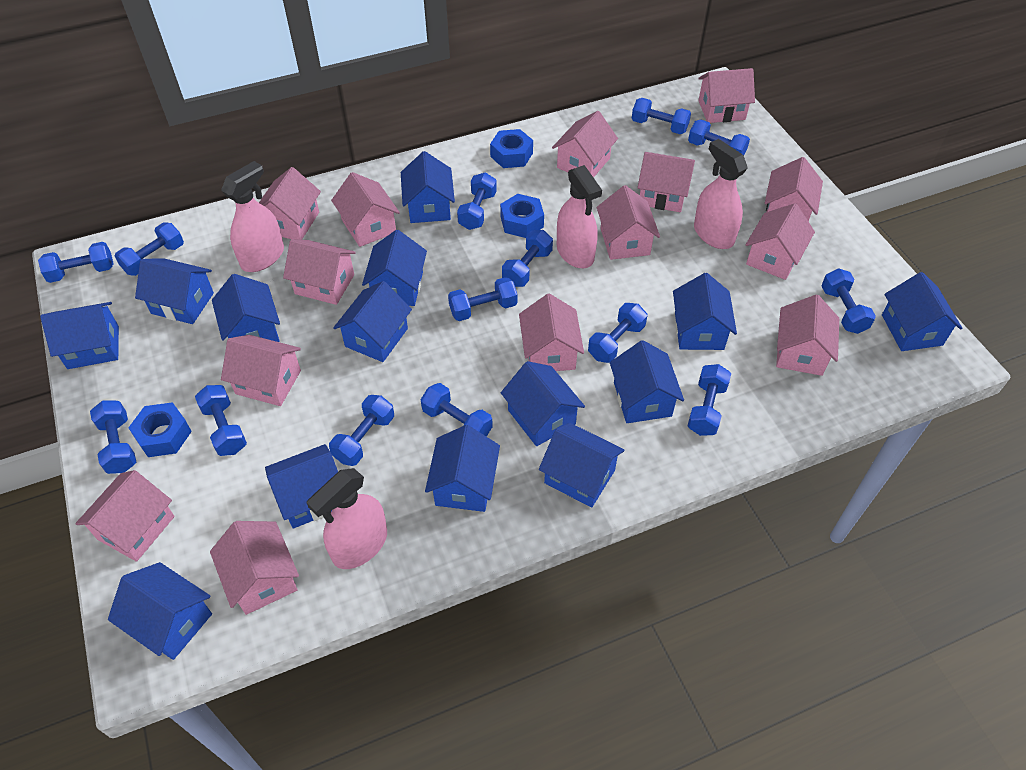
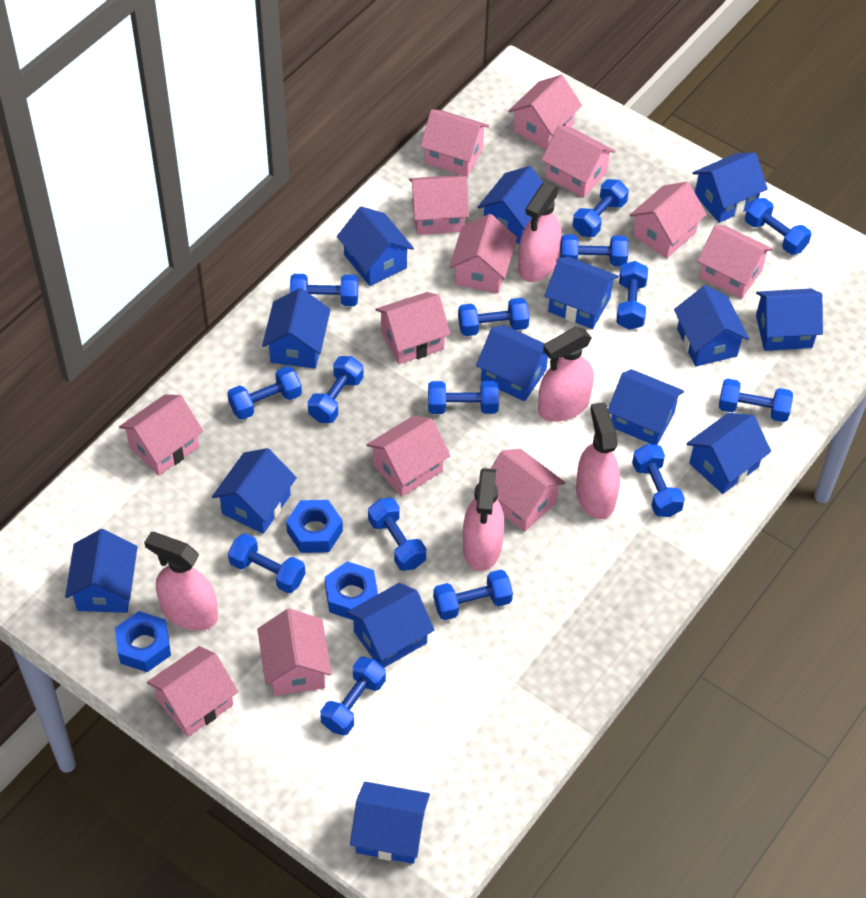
blue dumbbell: [38,242,114,283] [90,401,136,474] [115,222,184,276] [195,385,247,456] [329,395,394,466] [421,383,493,437] [448,277,517,321] [457,172,497,230] [502,230,553,287] [588,303,647,363] [631,98,691,134] [687,364,731,436] [688,119,750,155] [821,268,876,334] = 14 -> [227,366,302,420] [228,533,305,593] [290,274,358,306] [308,356,363,423] [320,657,386,736] [368,498,426,571] [428,381,499,414] [433,570,513,620] [458,298,529,336] [560,234,628,266] [573,179,629,237] [616,261,648,330] [632,444,685,517] [719,378,793,422] [745,198,811,255] = 15
pink house: [75,470,174,562] [210,521,299,615] [221,335,301,406] [259,167,321,240] [283,239,356,305] [331,172,400,247] [519,294,584,371] [552,111,618,178] [597,185,660,260] [637,152,695,212] [698,68,755,123] [746,203,815,280] [765,157,823,221] [776,294,839,376] = 14 -> [119,394,203,476] [147,646,238,737] [257,608,332,696] [366,416,450,497] [376,292,450,364] [409,175,469,235] [420,109,489,177] [449,214,517,293] [490,449,566,532] [509,75,582,149] [541,125,615,198] [629,182,707,258] [697,225,773,299] = 13
pink spray bottle: [221,161,284,272] [306,468,387,569] [557,165,602,268] [694,139,747,249] = 4 -> [144,532,218,631] [463,468,504,571] [518,182,561,282] [538,327,594,422] [576,402,620,519] = 5

